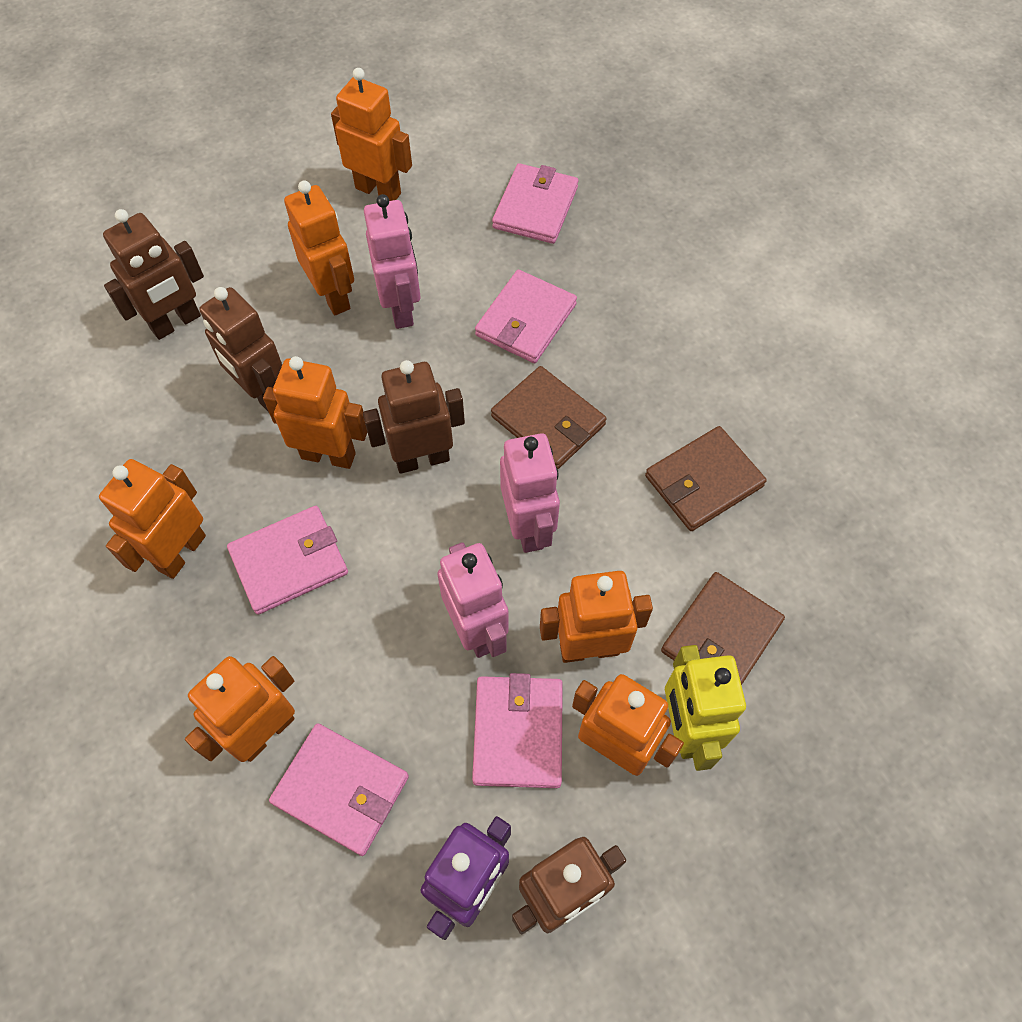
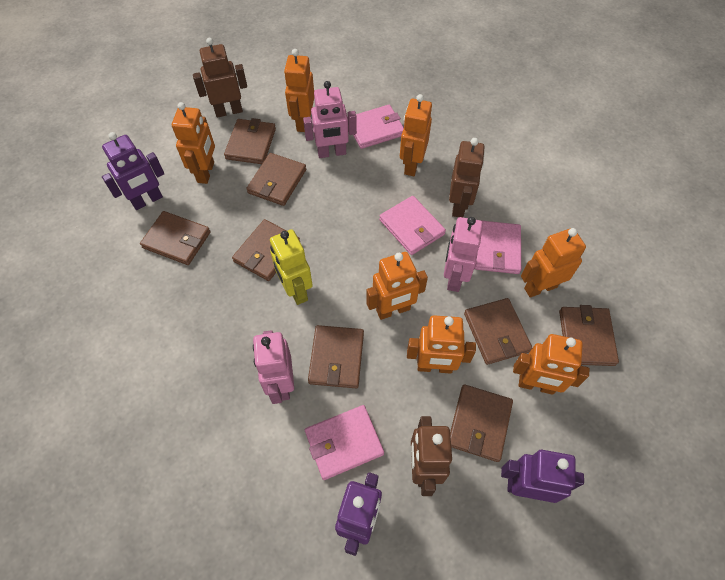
brown robot: [103,209,204,340] [199,287,282,412] [363,360,465,474] [512,837,626,934] = 4 -> [193,38,247,118] [411,416,452,496] [449,138,485,217] = 3
brown wallet: [491,366,607,469] [645,426,767,531] [661,572,785,685] = 3 -> [140,211,211,265] [224,118,276,164] [232,219,300,281] [246,153,306,206] [308,325,364,388] [450,384,513,462] [464,298,532,365] [559,305,619,366] = 8
pink wallet: [227,506,348,615] [269,723,409,856] [472,673,563,788] [475,270,577,363] [492,163,578,244] = 5 -> [305,405,384,480] [353,105,404,149] [379,196,446,255] [474,220,521,274] = 4
purple robot: [421,816,511,940] = 1 -> [102,132,164,210] [335,472,382,556] [501,450,584,503] = 3

